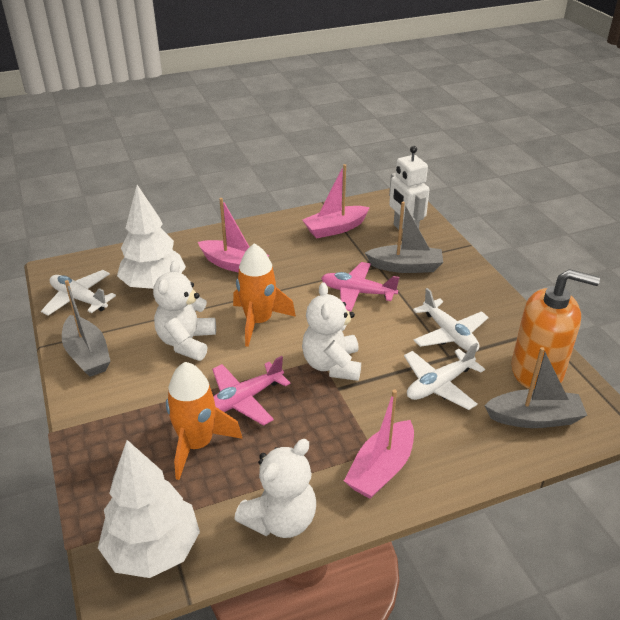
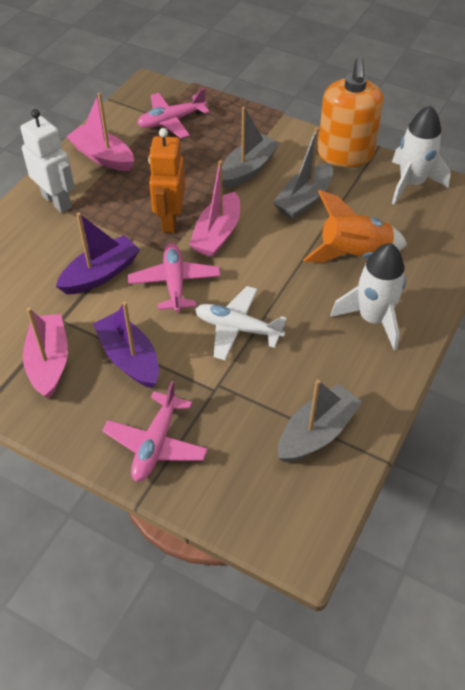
orange robot: none = 0 -> [148,128,185,233] = 1
orange rocket: [166,362,243,480] [233,243,296,347] = 2 -> [303,190,407,263] = 1
pink plane: [212,356,290,426] [321,262,399,311] = 2 -> [102,381,208,482] [128,243,221,313] [137,88,210,138] = 3
purple boat: none = 0 -> [56,213,140,294] [93,302,159,388] = 2
white plane: [41,270,116,316] [404,343,485,410] [413,288,489,351] = 3 -> [195,286,287,360] = 1
white rocket: none = 0 -> [331,243,406,350] [392,105,451,205] = 2
white teddy bear: [153,260,216,361] [234,439,316,538] [302,282,361,381] = 3 -> none = 0
white tree: [98,440,200,578] [117,185,186,290] = 2 -> none = 0

